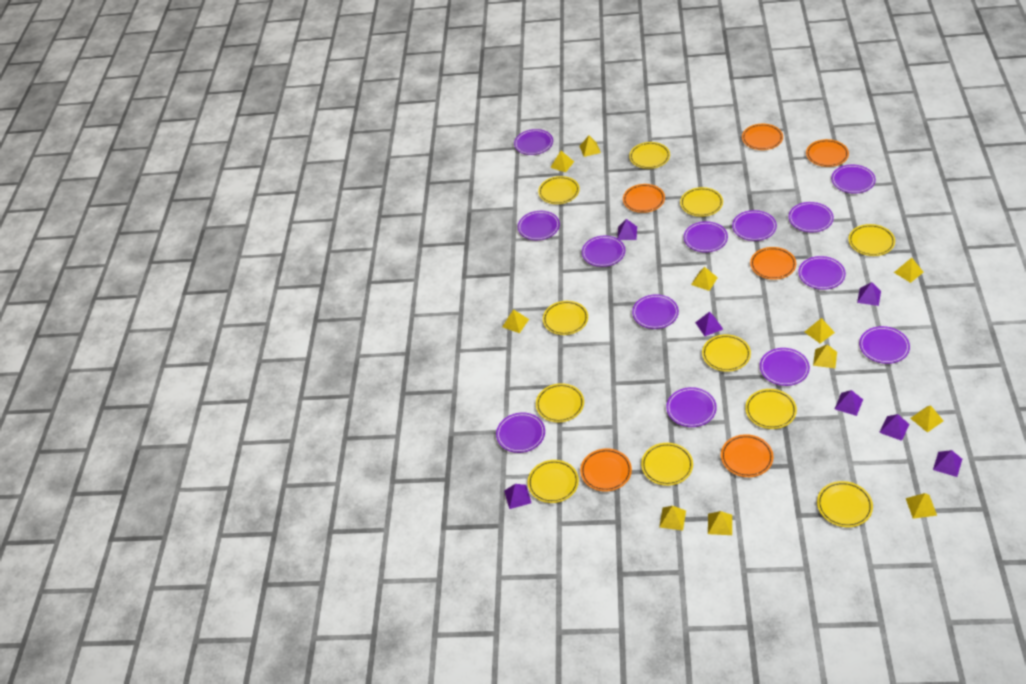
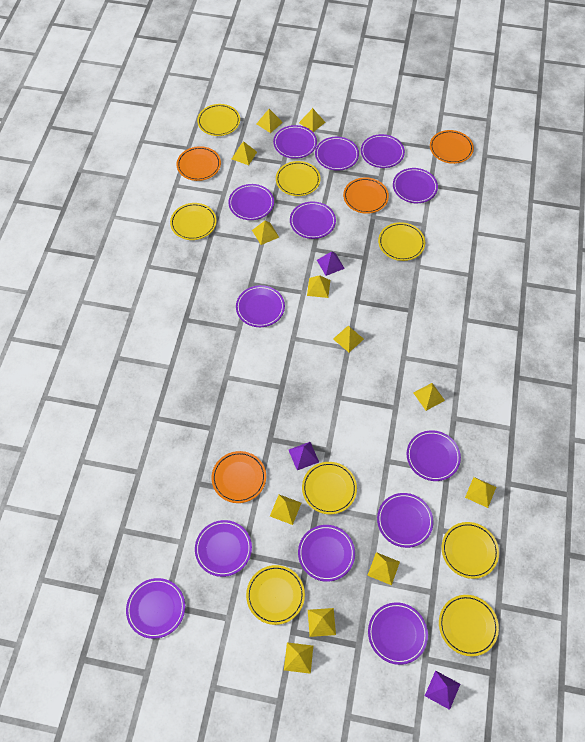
orange plate: [580,448,632,492] [623,184,665,213] [721,434,773,477] [742,124,783,150] [750,247,796,280] [806,139,849,167] = 6 -> [176,146,221,181] [212,451,266,503] [343,177,389,214] [430,130,474,164] = 4
purple pyramid: [504,484,531,509] [617,219,637,240] [695,312,723,336] [835,390,863,416] [857,282,881,306] [879,414,909,441] [933,450,962,477] = 7 -> [289,442,319,470] [317,251,345,276] [425,670,460,710] = 3
yellow plate: [528,460,579,503] [536,383,584,422] [538,176,580,204] [543,301,588,335] [629,142,670,169] [641,443,693,486] [680,187,723,217] [702,334,751,372] [745,389,797,429] [817,481,873,527] [849,224,895,256] = 11 -> [170,203,217,240] [197,104,240,136] [246,565,305,625] [276,161,321,196] [302,462,357,514] [378,222,425,261] [439,595,499,656] [442,522,499,579] = 8
yellow pyramid: [502,309,529,333] [550,151,574,172] [580,136,601,157] [659,506,686,531] [691,267,718,291] [708,511,732,535] [805,318,835,344] [813,345,837,368] [894,258,923,283] [906,493,937,519] [910,405,943,433] = 11 -> [232,141,257,165] [252,221,279,245] [256,109,283,133] [270,495,301,525] [284,642,313,674] [299,108,326,132] [307,275,330,298] [308,608,336,637] [333,326,364,352] [367,552,400,585] [414,383,445,411] [465,477,496,508] = 12

